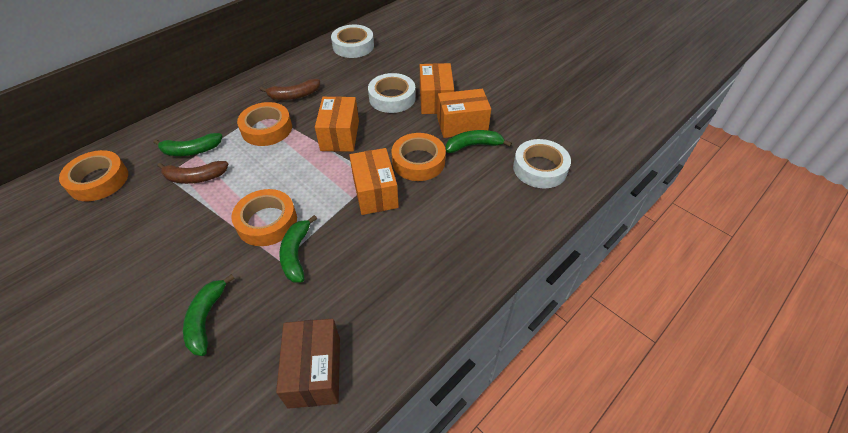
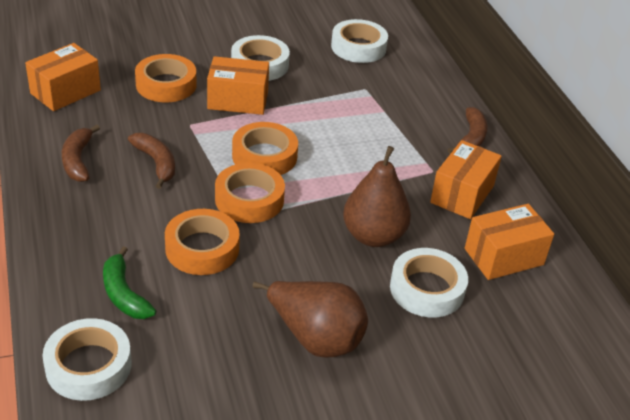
brown banana: [157,161,228,184] [260,79,320,100] = 2 -> [62,125,100,182] [128,133,175,189] [448,107,488,154] = 3
brown box: [276,319,340,409] = 1 -> none = 0
brown pear: none = 0 -> [253,281,368,358] [343,146,411,247] = 2
green banana: [153,133,222,156] [183,274,235,356] [279,215,317,282] [446,130,512,153] = 4 -> [103,246,156,319] = 1
white tape: [331,25,374,58] [368,73,416,113] [513,139,571,188] = 3 -> [42,318,132,401] [231,35,290,81] [331,19,388,63] [390,248,468,318] = 4

